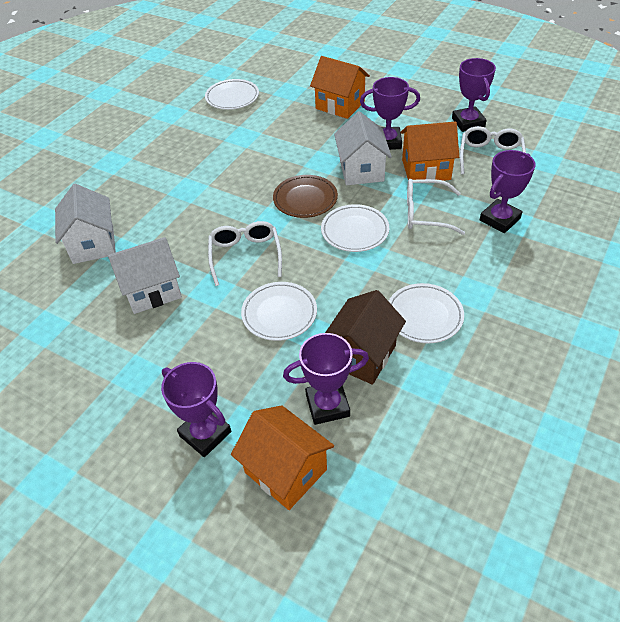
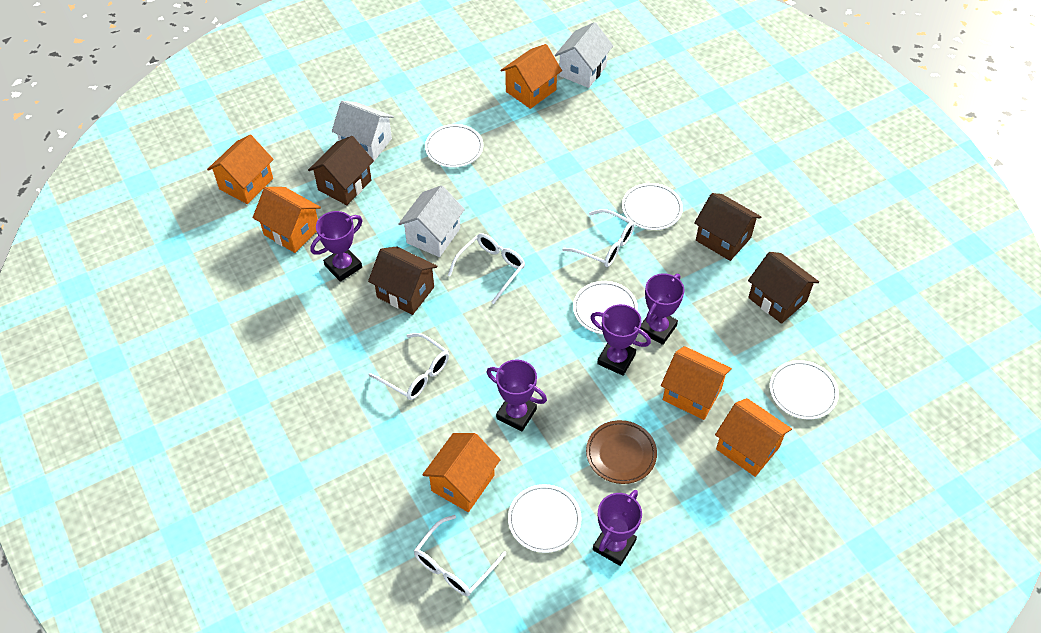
brown house: [325,290,406,385] = 1 -> [308,136,374,205] [368,246,438,315] [694,193,761,261] [748,252,819,324] = 4
orange house: [231,405,334,510] [310,56,370,119] [401,122,459,181] = 3 -> [207,135,274,204] [252,187,321,253] [422,433,501,512] [500,44,562,109] [661,346,732,420] [715,398,792,477] = 6
white glasses: [208,221,282,286] [407,179,465,235] [460,126,526,175] = 3 -> [369,333,449,400] [414,515,506,596] [448,233,525,304] [562,209,635,267] = 4
white plate: [205,79,259,110] [241,282,317,341] [321,204,389,252] [389,283,464,343] = 4 -> [425,124,483,168] [508,484,582,553] [573,281,638,334] [622,183,683,230] [770,360,839,420] = 5

